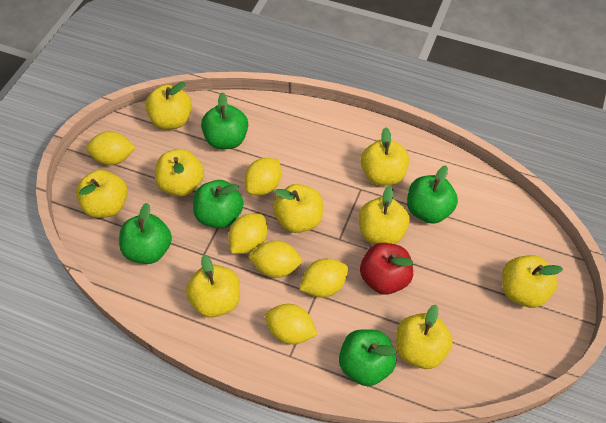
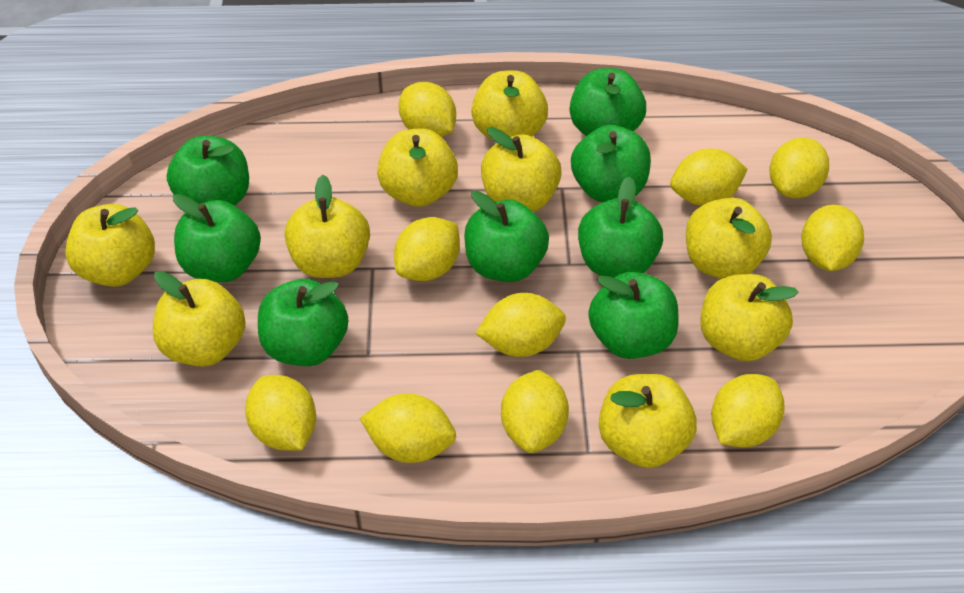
green apple: [119,203,172,264] [193,180,243,229] [201,92,248,149] [339,329,396,386] [407,166,458,224] = 5 -> [167,136,249,206] [173,194,261,282] [258,279,348,366] [464,191,549,282] [570,68,646,136] [571,125,651,202] [578,176,663,278] [588,272,679,359] = 8
red apple: [360,243,413,295] = 1 -> none = 0
yellow lemon: [86,131,135,165] [228,214,267,254] [244,158,282,195] [248,240,302,278] [265,304,318,344] [299,258,348,297] = 6 -> [245,375,316,450] [360,393,456,463] [394,217,460,281] [398,82,456,137] [475,293,566,357] [501,370,569,453] [670,149,748,206] [711,374,785,447] [770,138,829,198] [801,205,864,271] = 10

